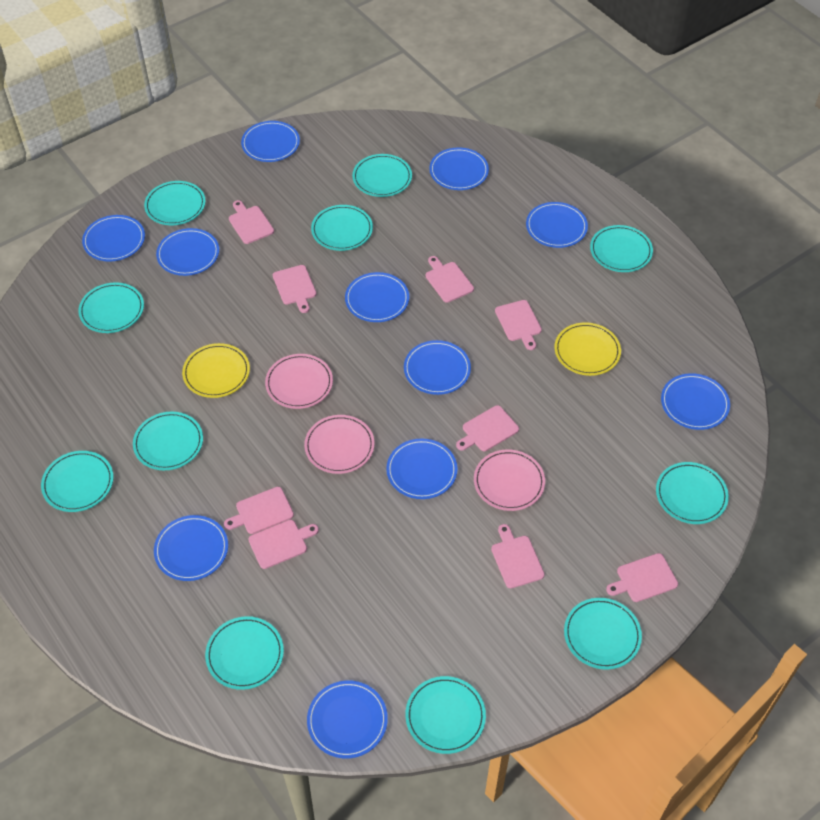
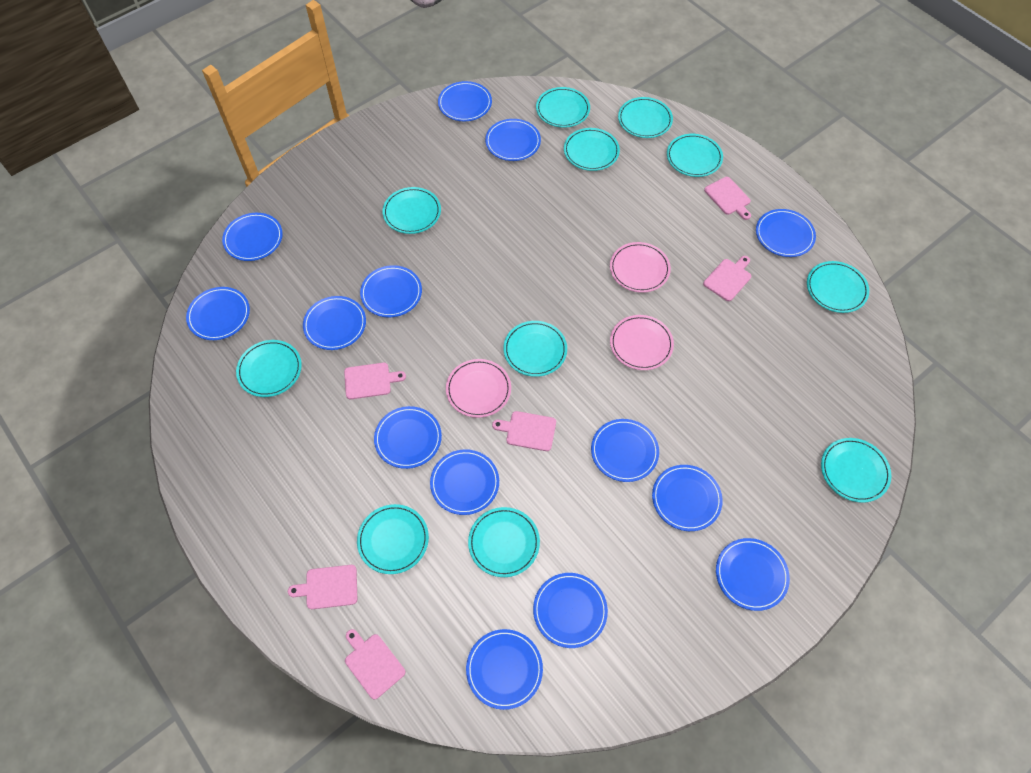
blue plate: [82,215,145,262] [154,515,228,581] [156,228,219,276] [241,121,300,162] [307,681,388,758] [345,272,409,322] [386,438,458,499] [404,340,471,395] [429,147,489,190] [526,202,588,248] [661,373,730,430] = 11 -> [186,287,250,340] [222,213,283,261] [303,296,366,350] [360,265,422,317] [374,406,442,469] [430,449,499,515] [438,81,492,121] [466,629,543,710] [485,119,541,161] [533,573,608,648] [591,419,659,482] [652,465,723,531] [716,538,790,611] [756,209,816,257] = 14
pink cutting board: [224,487,294,534] [229,200,274,244] [248,520,319,569] [273,265,317,313] [426,256,474,303] [456,405,519,451] [491,524,545,588] [495,300,542,350] [606,553,678,602] = 9 -> [288,565,357,609] [344,363,406,399] [345,629,405,699] [492,411,556,451] [703,256,751,301] [704,177,751,220] = 6
yellow plate: [182,343,250,398] [554,322,621,376] = 2 -> none = 0

